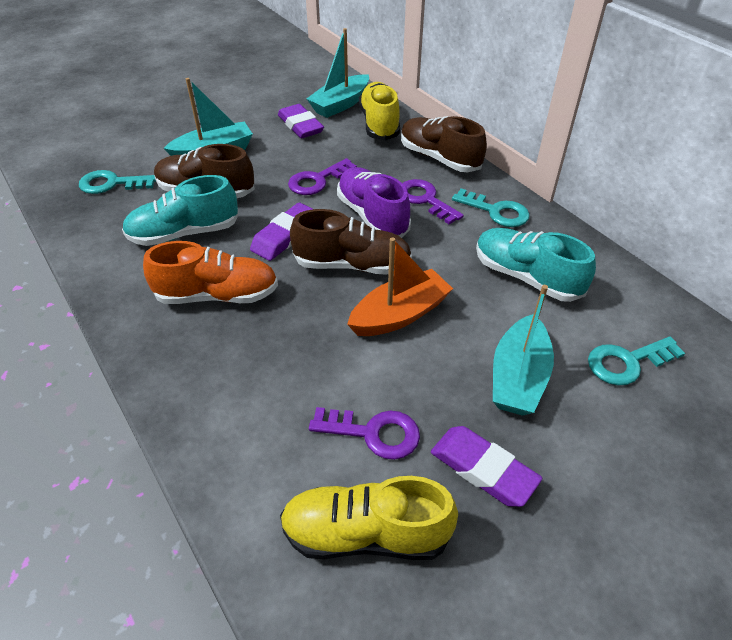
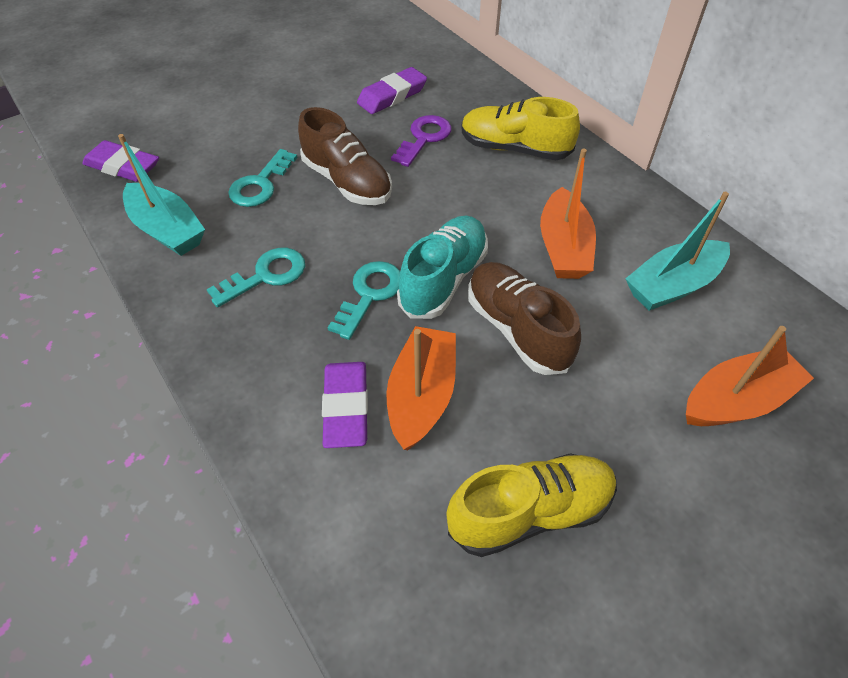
brown shoe: [154,144,255,198] [290,209,412,275] [401,116,487,172] = 3 -> [298,107,392,205] [468,262,581,375] = 2
orange boat: [347,237,453,336] = 1 -> [386,326,456,450] [540,149,596,279] [686,326,814,426] = 3
orange shoe: [143,241,278,304] = 1 -> none = 0
purple key: [288,158,357,195] [309,407,420,460] [402,179,464,224] = 3 -> [391,115,452,167] = 1
purple shoe: [337,167,411,238] = 1 -> none = 0
turquoise boat: [164,78,253,156] [307,28,369,118] [493,285,554,416] = 3 -> [118,134,205,256] [625,192,730,311] = 2
turquoise shoe: [122,175,239,246] [476,228,596,302] = 2 -> [397,216,488,319] = 1

